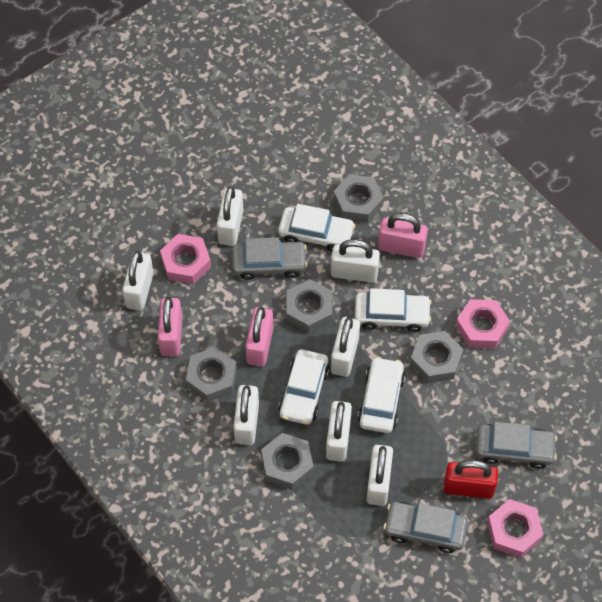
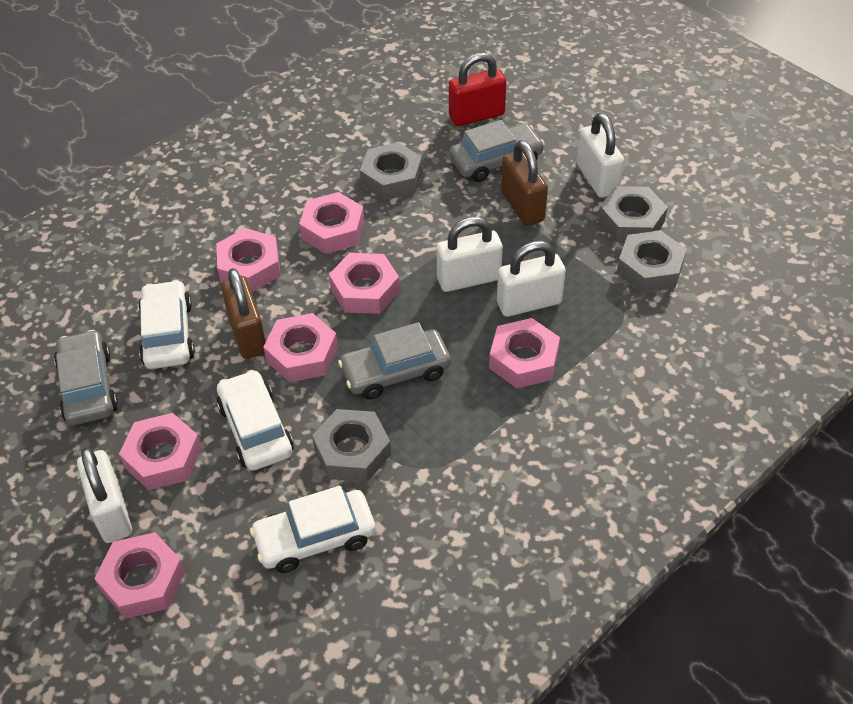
brown padlock: none = 0 -> [221,268,266,359] [501,140,548,226] = 2
grey nut: [186,347,237,402] [261,433,314,490] [286,279,332,333] [333,174,384,223] [410,331,463,383] = 5 -> [312,409,391,482] [360,142,422,200] [598,186,668,242] [617,230,686,293] = 4
pink nut: [160,234,211,284] [456,299,510,348] [487,499,544,558] = 3 -> [94,532,185,619] [119,413,202,490] [216,228,280,292] [263,313,338,382] [299,192,364,254] [329,253,400,314] [489,318,560,388] = 7
pink padlock: [158,297,182,356] [246,307,273,367] [378,213,428,258] = 3 -> none = 0
white car: [278,204,355,252] [279,349,330,425] [355,288,431,332] [358,357,405,433] = 4 -> [138,280,195,369] [217,370,294,471] [250,486,376,573] = 3
white padlock: [122,251,154,311] [217,186,244,246] [233,385,259,445] [326,401,352,462] [331,239,380,283] [331,317,360,377] [367,445,393,506] = 7 -> [77,447,132,543] [437,217,503,292] [497,241,566,317] [577,113,624,198] = 4

